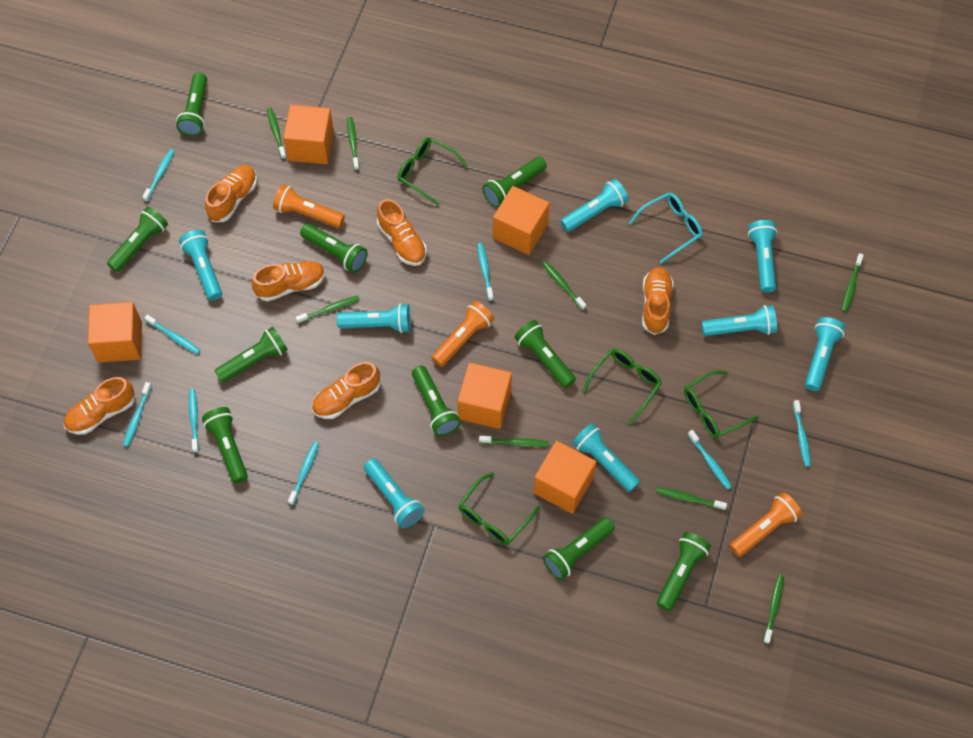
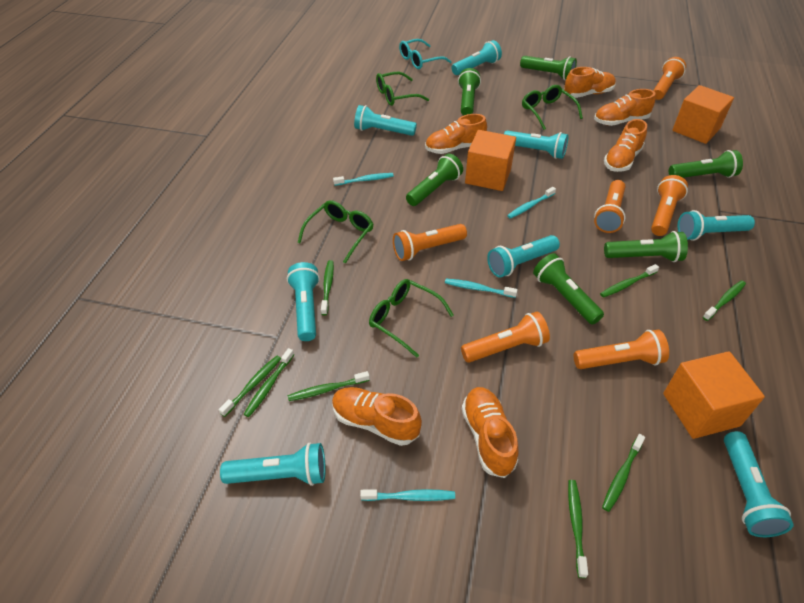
green flashlight: [107,207,168,272] [176,73,207,136] [202,407,248,483] [215,327,288,383] [300,223,368,273] [412,366,461,436] [482,157,547,208] [514,320,576,388] [543,517,615,580] [657,532,711,611] = 10 -> [406,154,463,206] [458,68,481,115] [520,56,577,80] [533,253,604,325] [604,231,688,262] [669,150,743,178] = 6
orange cube: [88,302,142,363] [283,105,334,164] [458,363,512,429] [493,186,550,255] [533,441,596,514] = 5 -> [465,130,516,191] [663,351,765,439] [672,85,734,144] = 3
orange flashlight: [273,184,345,228] [431,301,494,367] [729,492,802,557] = 3 -> [393,224,467,261] [461,312,550,363] [574,330,669,369] [594,180,626,233] [651,175,688,236] [653,57,686,100] = 6
turquoise toothbrush: [123,382,152,447] [142,149,174,202] [144,314,200,354] [189,389,199,453] [288,442,319,505] [477,243,494,301] [688,430,732,490] [793,400,811,467] = 8 -> [333,173,394,186] [360,489,455,501] [445,279,517,298] [507,187,556,219] = 4

